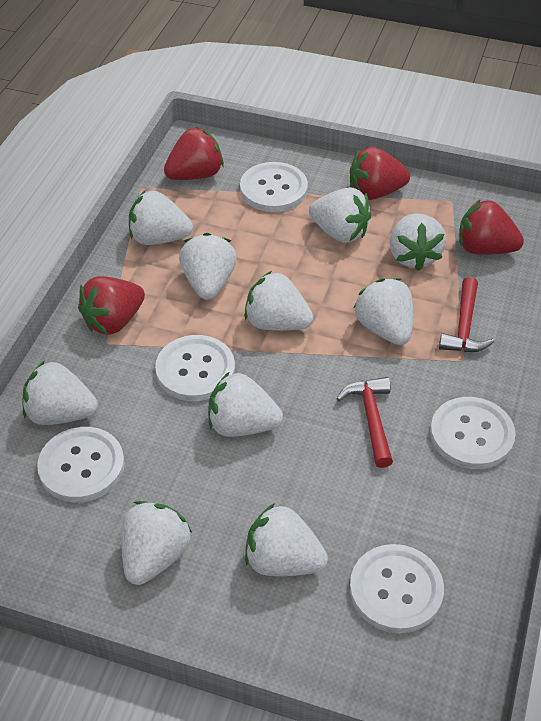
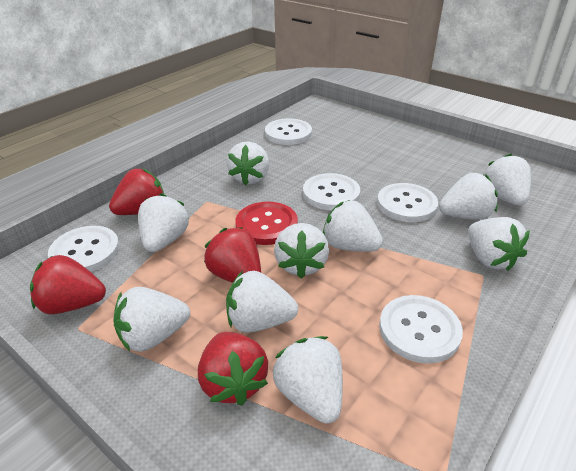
red button: none = 0 -> [235,202,298,245] = 1
red hammer: [336,377,393,468] [439,277,494,352] = 2 -> none = 0

